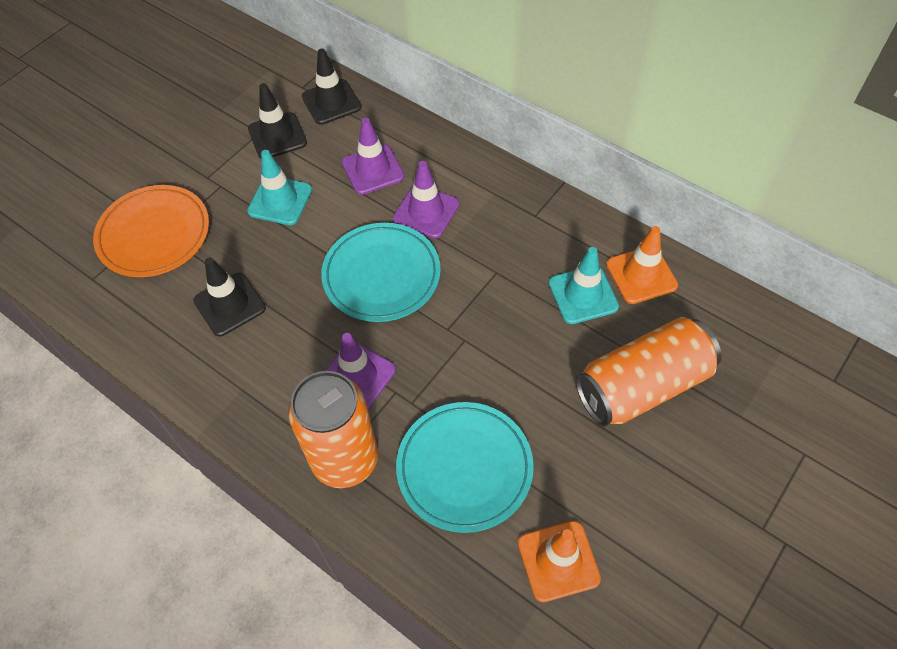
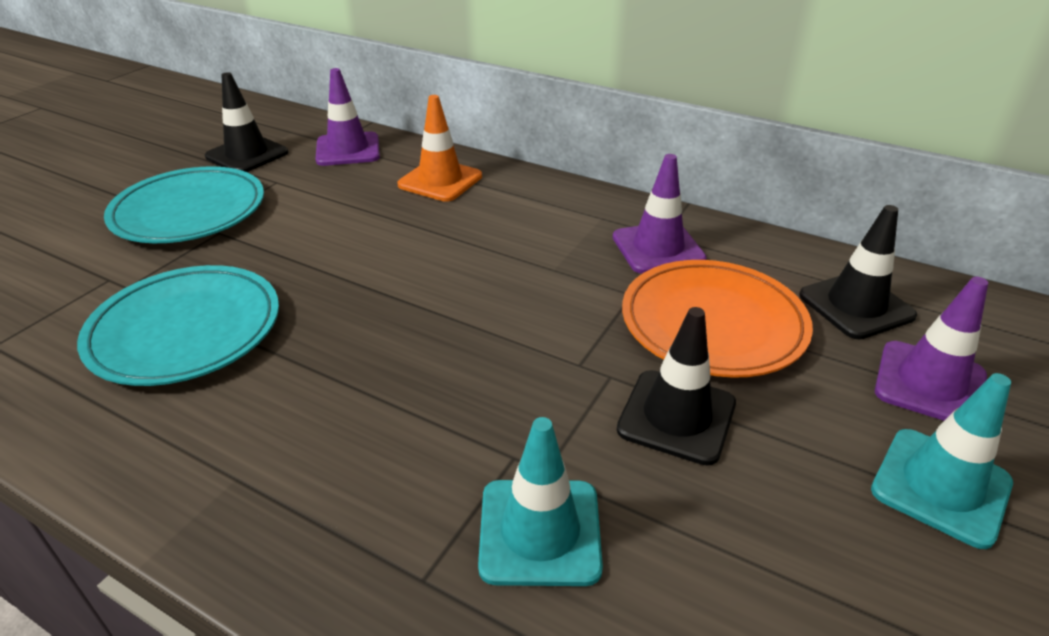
orange can: [288,371,378,488] [576,317,721,427] = 2 -> none = 0
orange traffic cone: [518,521,601,602] [606,226,678,304] = 2 -> [397,95,482,202] = 1

